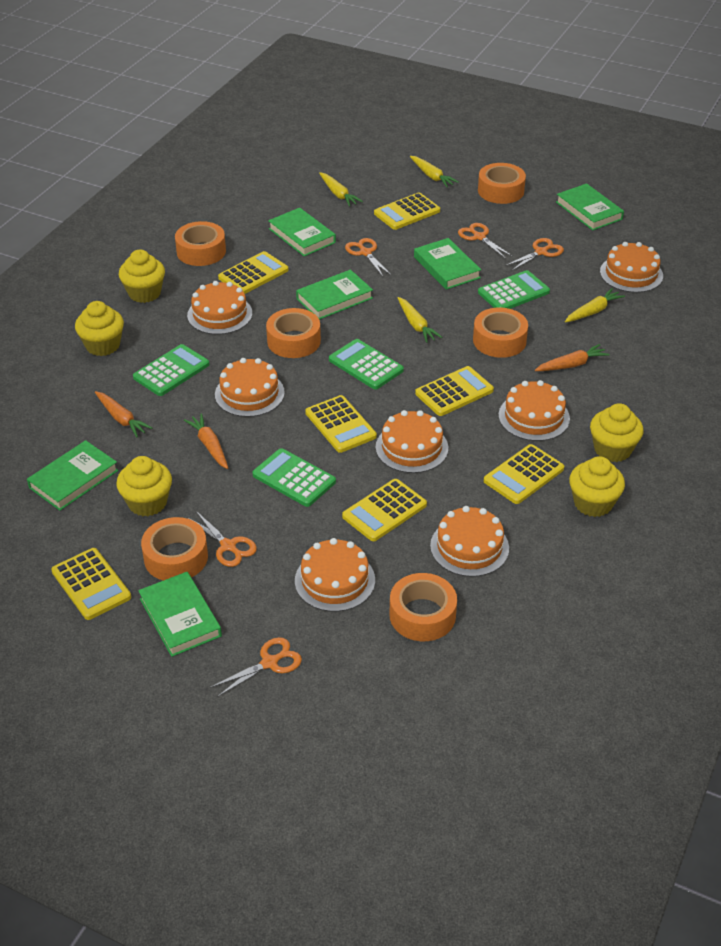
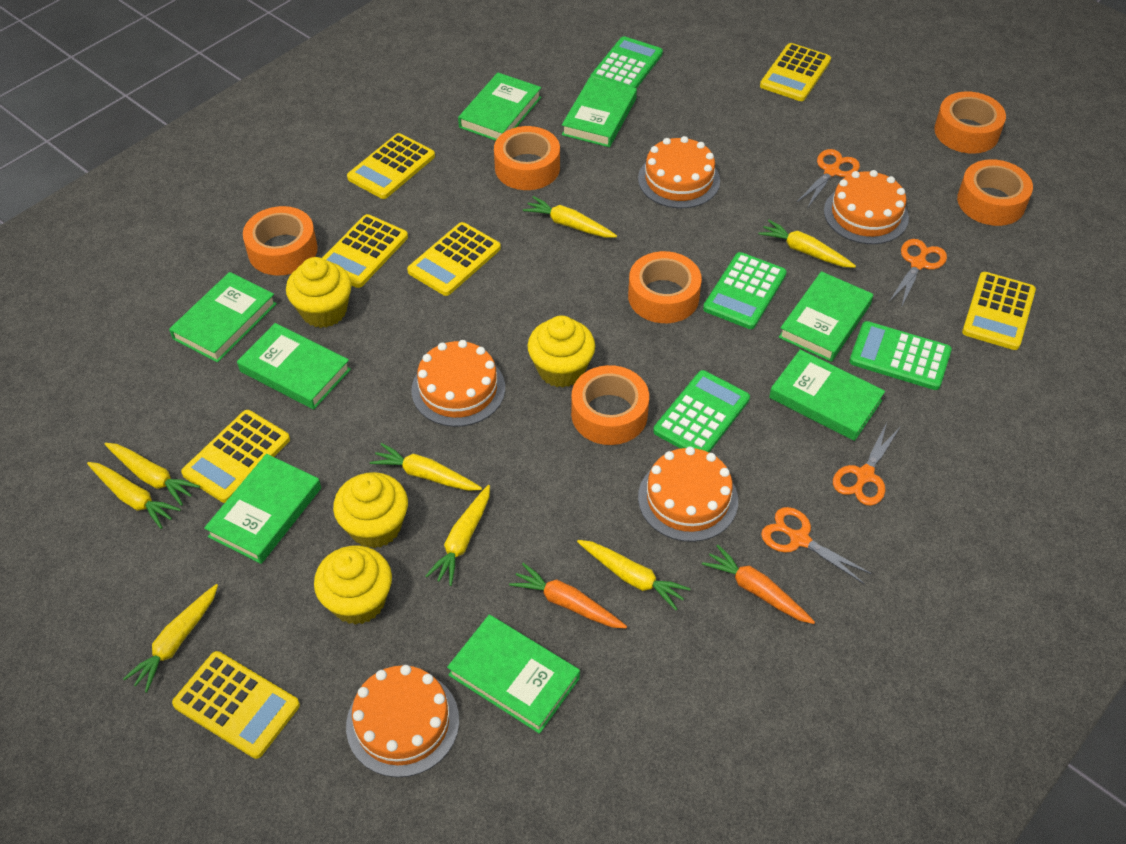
green book: [27,440,118,511] [138,572,222,657] [268,208,336,256] [296,270,373,320] [414,238,481,290] [556,183,624,231] = 6 -> [169,272,277,363] [204,454,321,564] [237,323,351,410] [447,615,580,734] [458,73,541,141] [562,77,637,147] [769,349,885,441] [779,271,873,362] = 8
orange cake: [187,281,252,335] [215,358,285,417] [295,538,375,612] [376,410,448,473] [430,506,509,577] [498,380,570,441] [600,242,663,293] = 7 -> [346,665,459,778] [411,340,505,427] [638,136,720,208] [638,447,738,542] [824,170,909,244] = 5
orange carrot: [95,391,152,437] [184,413,228,469] [535,344,610,371] = 3 -> [509,563,627,629] [702,545,815,624] = 2
orange scissors: [187,511,257,567] [210,637,302,697] [345,238,391,276] [458,223,513,259] [505,238,564,271] = 5 -> [761,507,872,584] [796,149,860,207] [833,422,901,506] [889,239,947,308] = 4
yellow carrot: [319,172,363,207] [398,297,442,343] [410,156,459,187] [565,288,625,322] = 4 -> [87,462,181,529] [105,443,200,506] [123,584,218,693] [370,443,482,491] [425,485,490,586] [523,196,617,238] [577,540,691,610] [758,220,856,268] = 8
yellow cupcake: [75,301,124,356] [116,456,172,516] [119,250,165,303] [569,456,625,517] [590,403,643,462] = 5 -> [286,257,352,328] [314,545,392,625] [333,472,408,548] [527,316,595,388] = 4

